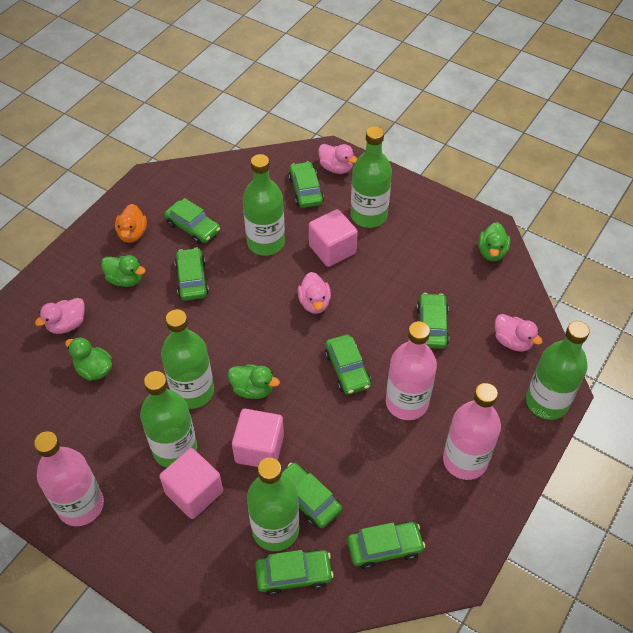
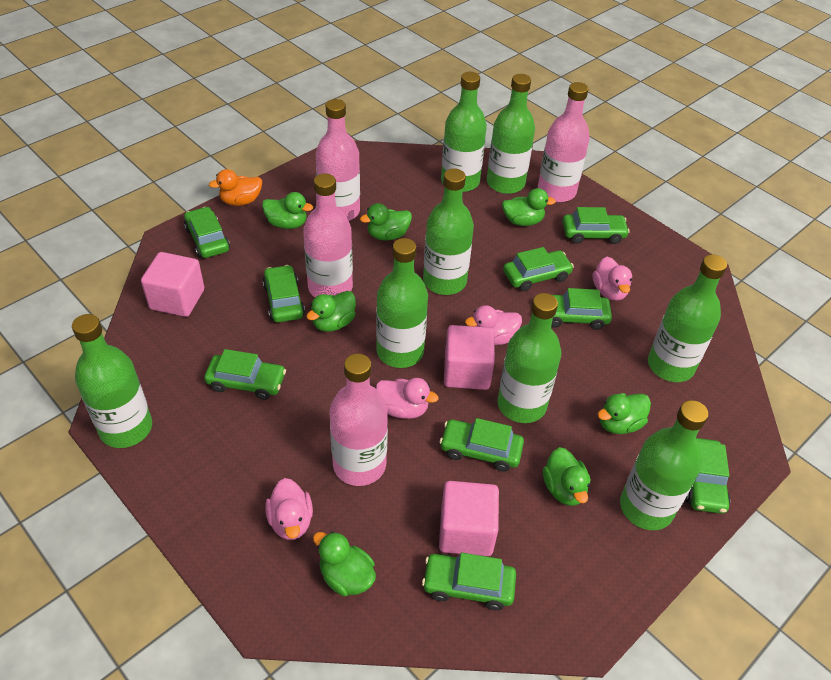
green bottle: [140,371,197,468] [161,309,214,409] [243,154,285,256] [247,458,299,551] [351,126,392,228] [526,321,590,420] = 6 -> [72,314,152,448] [376,238,428,368] [423,168,474,295] [441,72,487,192] [487,74,535,194] [497,293,561,423] [620,400,709,530] [648,254,727,382] = 8
green car: [164,198,220,244] [175,247,209,301] [255,550,333,596] [282,463,342,528] [289,161,324,208] [325,334,371,395] [347,522,425,569] [417,293,449,349] = 8 -> [184,207,230,258] [204,349,286,400] [263,265,305,322] [422,553,516,610] [440,418,524,472] [503,247,574,291] [551,288,612,330] [562,207,630,244] [686,438,730,514] = 9
green duck: [65,337,112,381] [101,255,146,287] [228,364,280,399] [478,222,510,261] = 4 -> [262,192,313,229] [306,291,356,332] [313,532,376,596] [360,203,412,240] [502,188,556,226] [543,447,590,506] [597,393,651,434] = 7
pink bottle: [34,431,104,526] [386,321,437,420] [443,383,501,480] = 3 -> [303,173,353,297] [316,99,360,221] [330,353,388,486] [538,82,590,202] = 4

